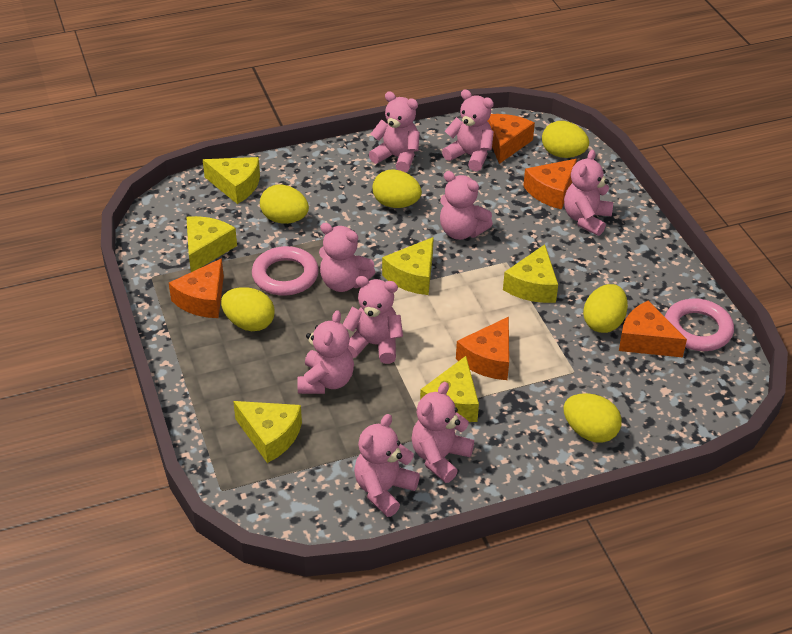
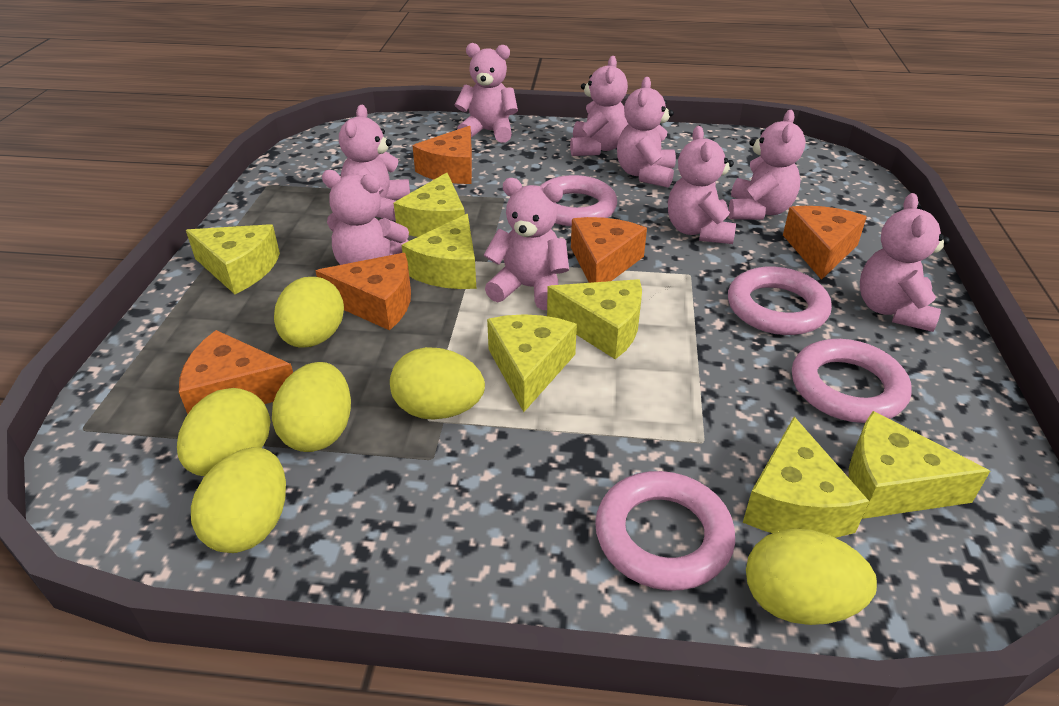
pink ring: [252,246,319,296] [665,299,734,351] = 2 -> [540,175,617,226] [595,471,735,591] [728,267,832,335] [792,339,912,423] = 4
yellow cheese: [186,216,237,272] [203,157,260,204] [233,401,302,463] [382,237,434,295] [420,356,479,422] [503,244,558,303] = 6 -> [186,224,280,294] [394,173,465,237] [402,214,476,289] [487,314,577,412] [547,279,642,359] [743,417,869,538] [849,411,990,519] = 7

